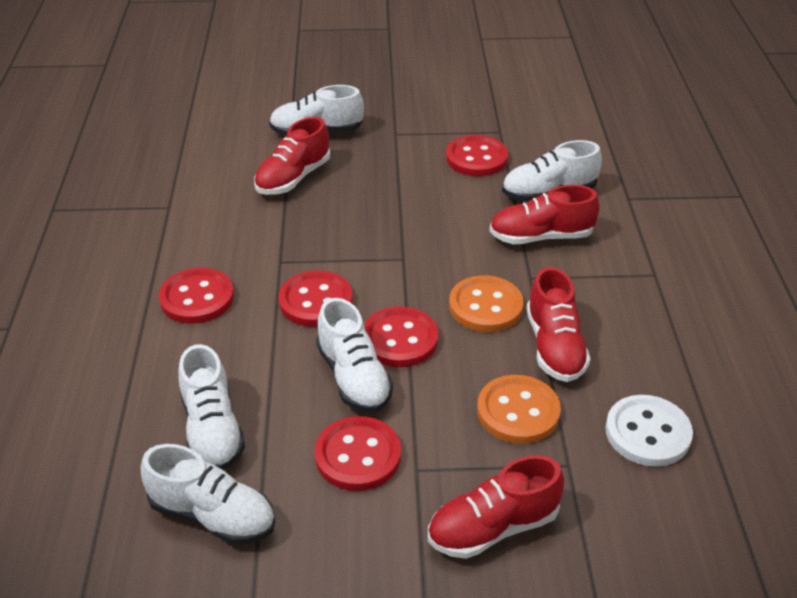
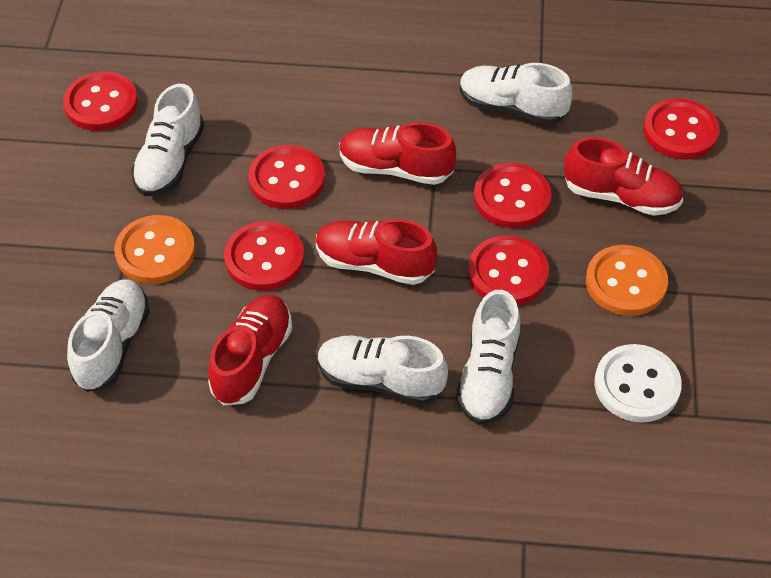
red button: [159,268,234,324] [279,270,353,327] [315,416,401,491] [364,307,438,367] [446,135,508,176] = 5 -> [63,72,138,131] [224,221,304,291] [248,145,325,209] [468,236,549,305] [474,163,551,228] [643,98,719,160] = 6

